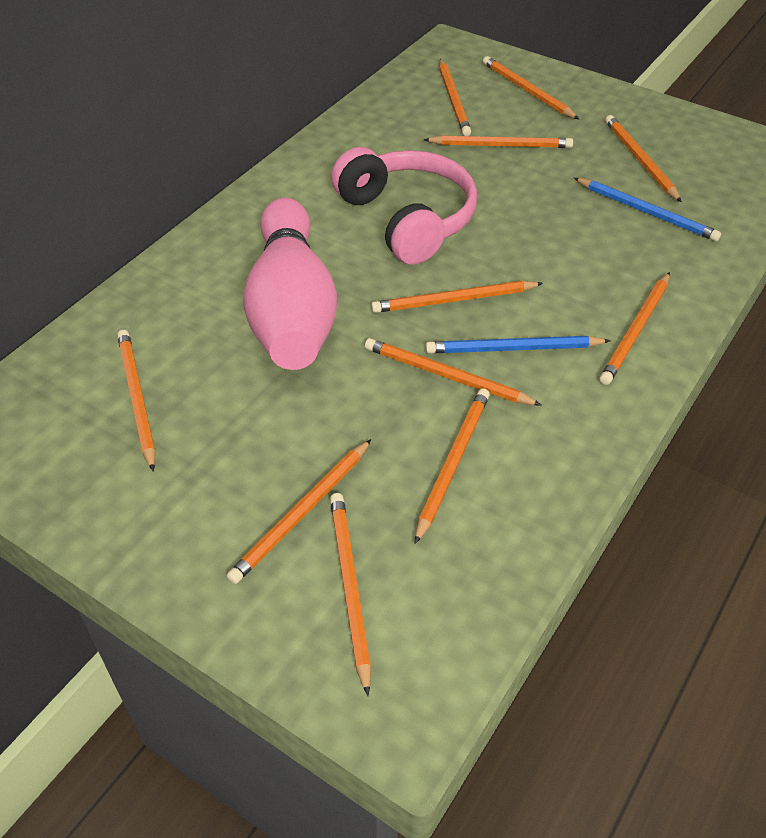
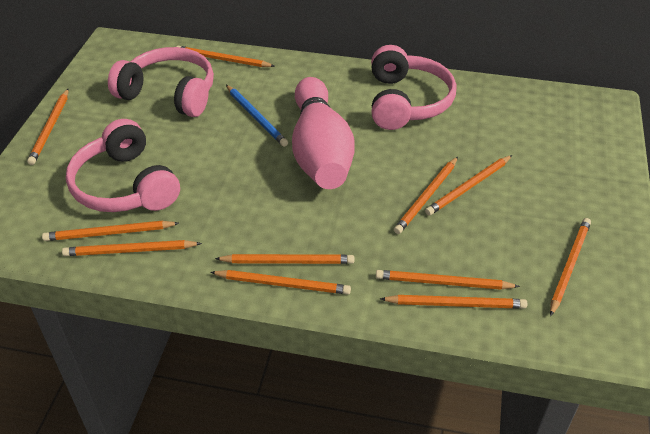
blue pencil: [425,336,611,353] [574,178,721,241] = 2 -> [226,85,288,147] = 1
pink headphones: [331,147,477,264] = 1 -> [66,119,180,212] [108,47,214,117] [371,45,456,130] = 3

